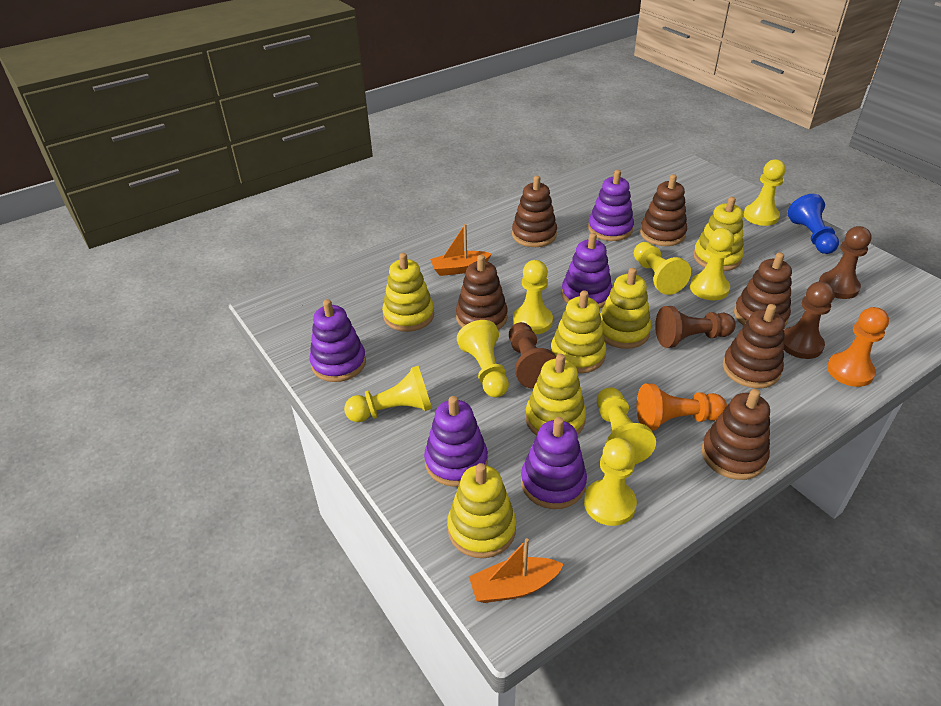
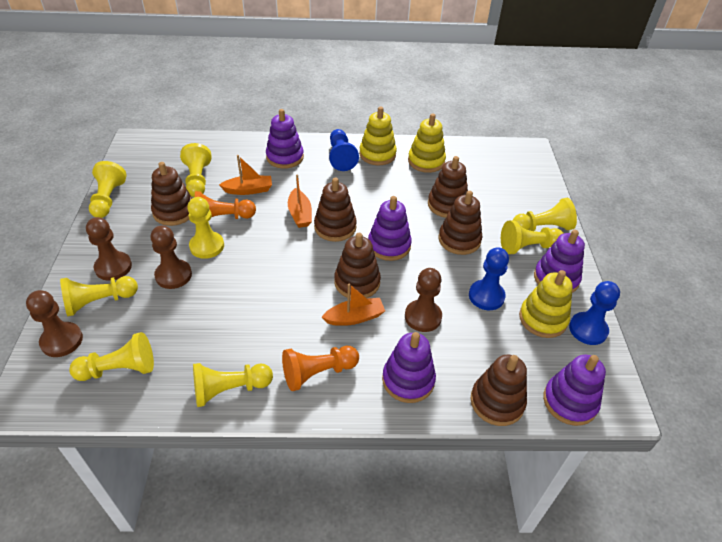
blue pawn: [788,194,839,254] = 1 -> [329,129,359,171] [469,247,509,310] [569,281,620,345] = 3
orange boat: [430,224,491,276] [469,538,564,603] = 2 -> [219,155,272,195] [288,175,312,228] [322,284,385,326] = 3
yellow stacking toy: [382,253,434,332] [447,463,516,558] [525,354,586,436] [551,291,606,373] [600,268,651,349] [693,197,744,271] = 6 -> [359,106,397,165] [408,113,446,173] [519,270,573,338] = 3

